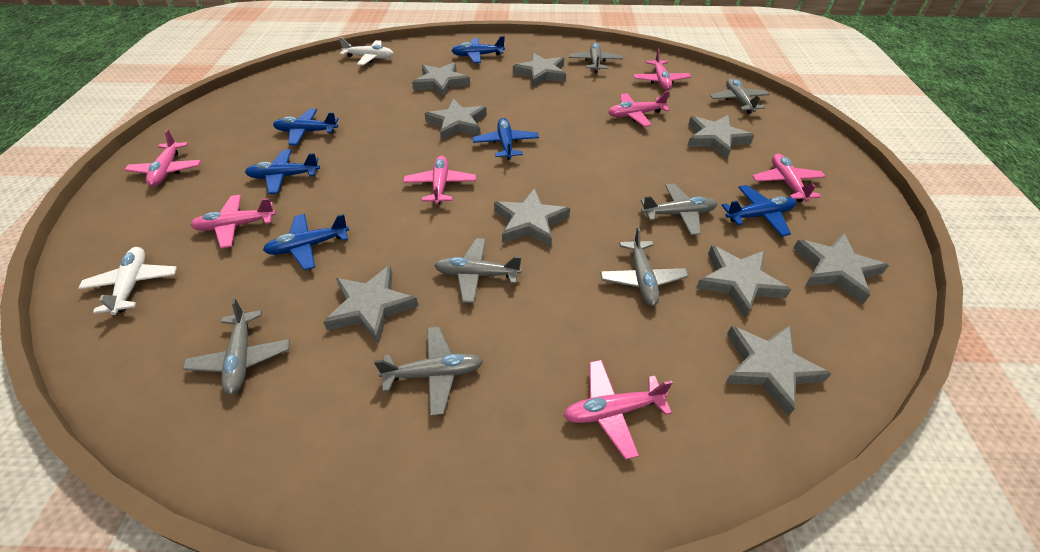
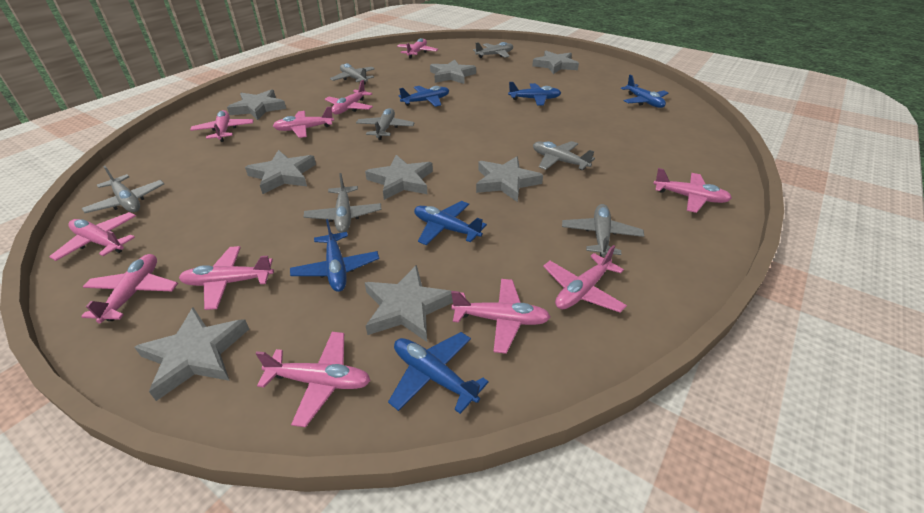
grey star: [323,265,418,344] [412,62,470,98] [425,99,487,141] [494,188,570,247] [513,53,566,87] [687,115,754,159] [696,245,791,318] [725,325,832,416] [793,234,889,304] = 9 -> [134,308,249,401] [227,89,286,120] [245,150,316,194] [365,155,433,200] [365,265,453,342] [430,59,476,84] [476,156,543,202] [532,51,579,74] = 8
pink plane: [125,130,201,187] [190,195,276,249] [403,156,476,205] [564,360,673,459] [608,91,670,127] [633,48,691,90] [752,154,826,202] = 7 -> [49,212,136,261] [81,254,178,323] [179,246,274,310] [190,110,253,142] [255,332,371,427] [273,106,334,138] [325,80,373,114] [397,38,438,58] [451,279,551,354] [543,245,627,313] [653,168,732,213] = 11
white plane: [78,247,177,315] [339,37,394,65] = 2 -> none = 0

